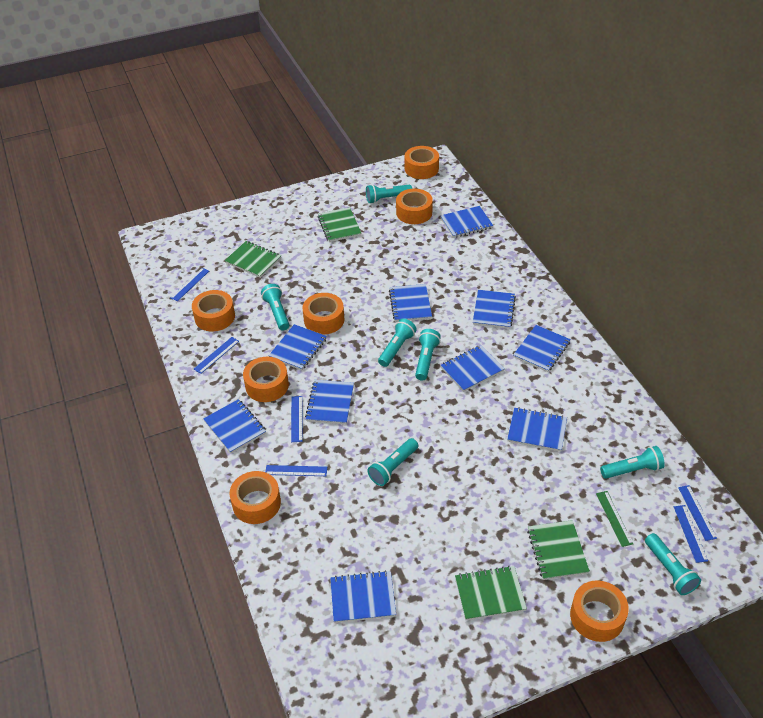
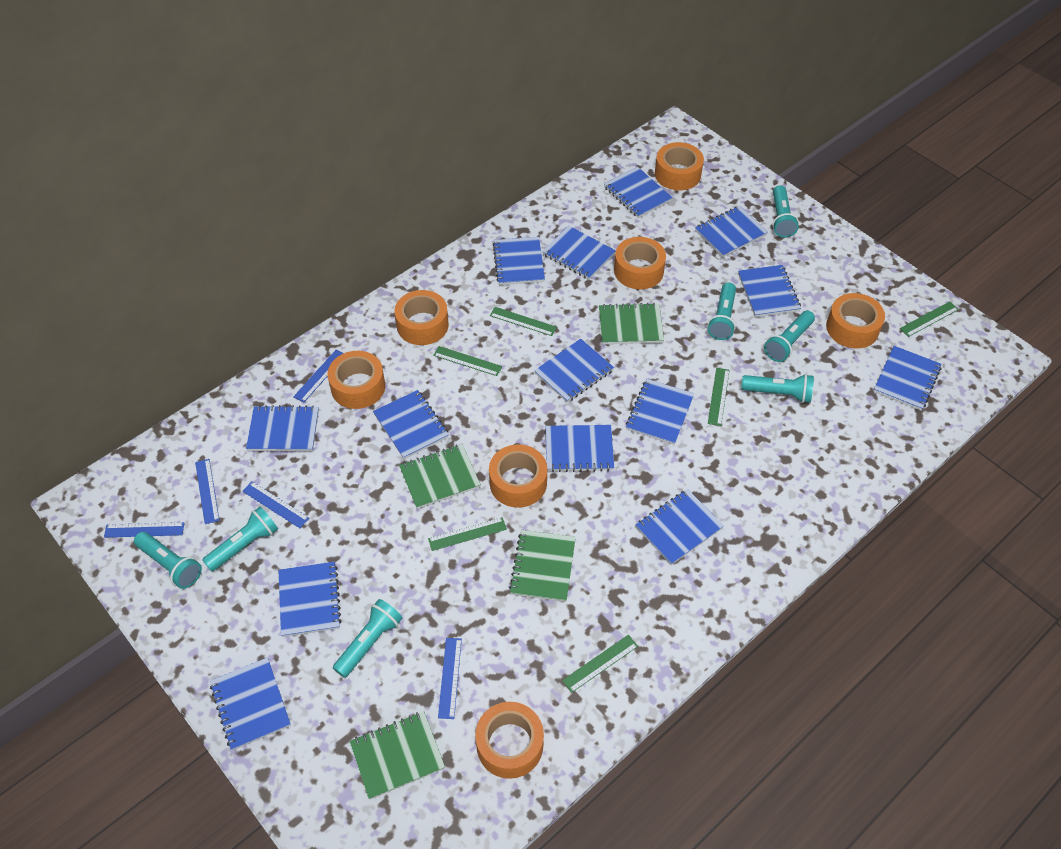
blue notebook: [203,399,266,453] [269,324,327,370] [305,380,354,424] [330,570,396,623] [389,284,432,322] [440,206,493,238] [440,345,505,392] [473,290,516,329] [507,408,567,452] [513,325,571,372] = 10 -> [210,657,291,751] [246,405,319,451] [278,562,342,637] [373,390,449,459] [493,237,545,285] [534,339,614,403] [542,226,616,280] [545,425,614,472] [604,167,673,218] [626,379,694,445] [636,489,724,565] [695,206,768,257] [738,265,801,317] [873,346,941,411] = 14
blue ruler: [170,268,209,301] [194,337,239,374] [265,465,327,476] [291,396,303,442] [674,505,708,563] [678,485,717,541] = 6 -> [104,522,185,538] [195,459,220,524] [242,481,309,528] [293,349,344,403] [438,638,462,719] = 5
green ruler: [596,491,633,547] = 1 -> [428,517,507,551] [433,346,502,376] [490,307,557,336] [562,635,638,693] [708,368,730,426] [900,301,959,337] = 6

